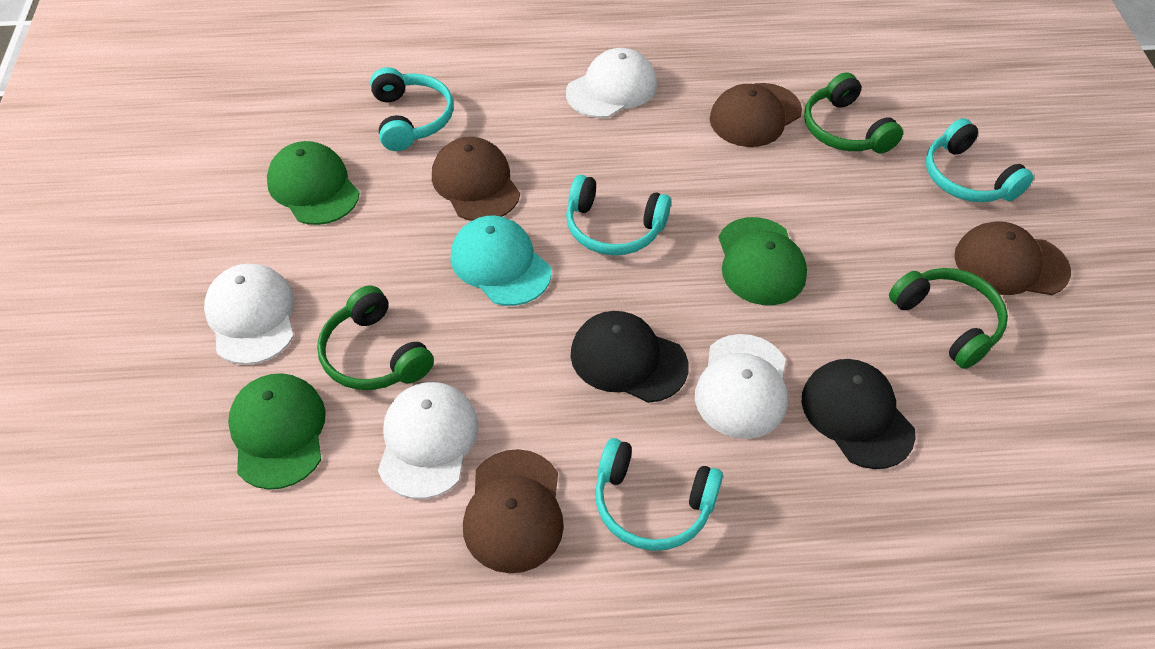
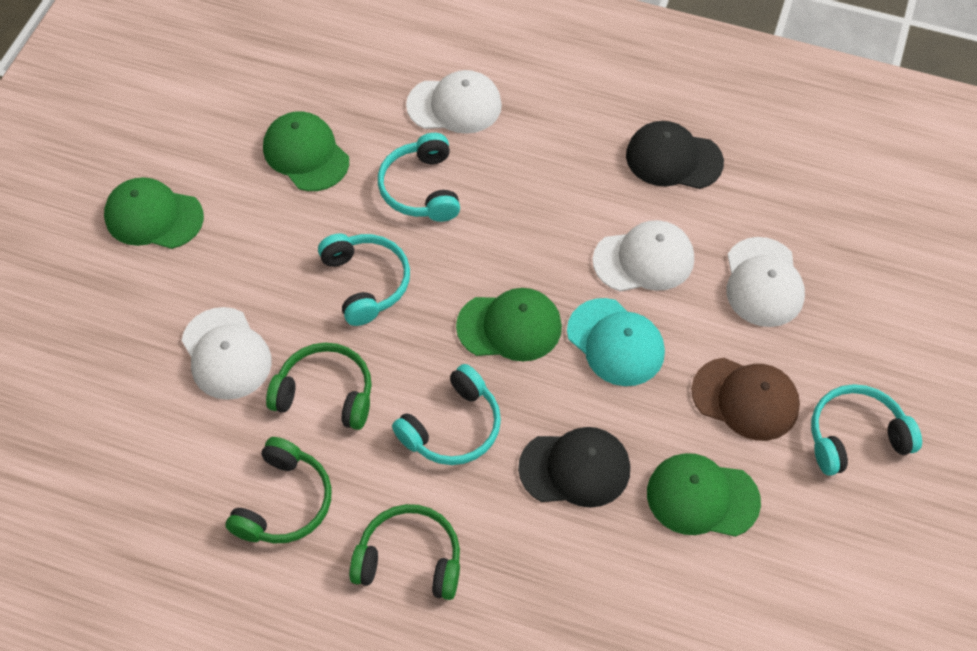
brown cap: [432,137,520,221] [463,449,564,573] [710,83,802,147] [955,221,1071,295] = 4 -> [691,358,800,441] = 1
green cap: [228,373,326,490] [267,141,360,225] [719,217,807,305] = 3 -> [104,177,204,249] [263,112,349,191] [456,288,562,361] [647,453,761,537] = 4

